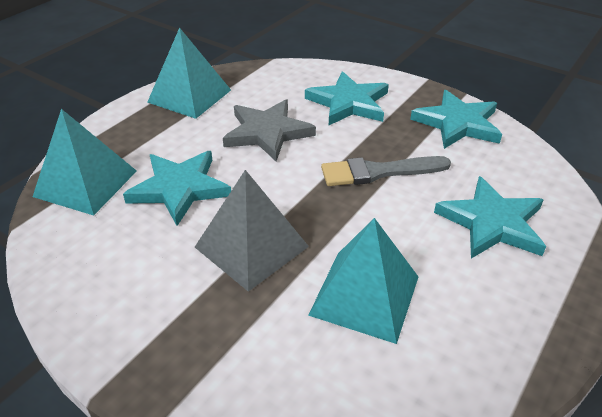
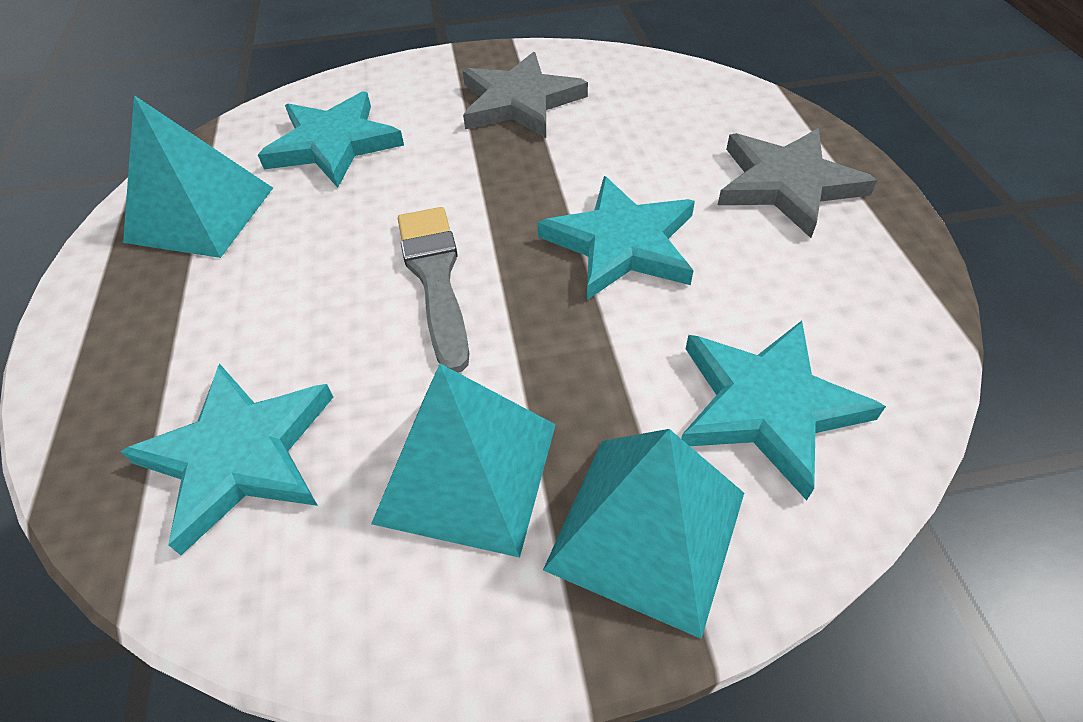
grey pyramid: [195,170,309,292] = 1 -> none = 0
grey star: [223,99,316,161] = 1 -> [462,52,588,138] [718,128,877,238] = 2

